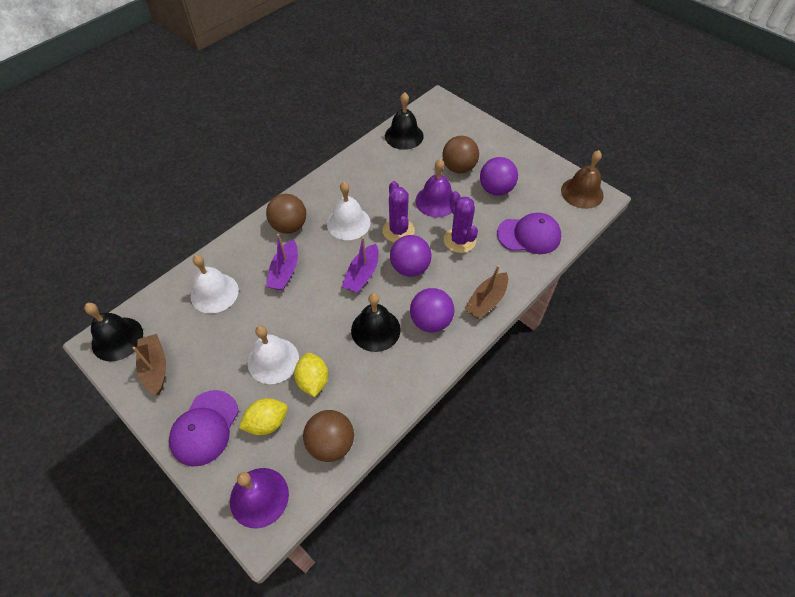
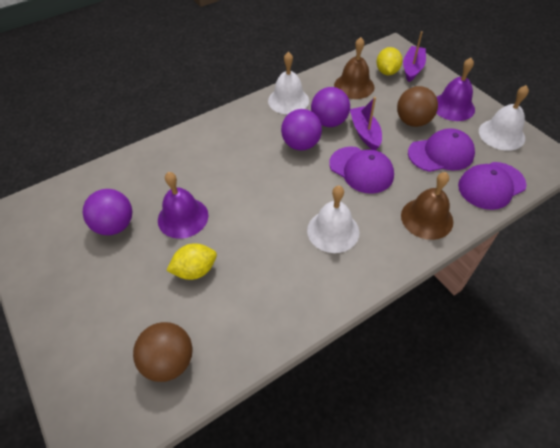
black bell: [84,303,143,362] [351,293,401,352] [385,92,424,150] = 3 -> none = 0
brown ball: [266,194,306,234] [303,410,354,462] [443,136,479,173] = 3 -> [133,322,192,382] [397,86,438,127] = 2
brown bell: [561,150,604,209] = 1 -> [334,37,374,99] [401,172,453,240] = 2
brown boat: [133,334,166,396] [464,265,508,319] = 2 -> none = 0
purple cactus: [382,181,415,243] [444,191,478,253] = 2 -> none = 0
purple cap: [169,390,239,466] [497,213,561,254] = 2 -> [329,146,394,194] [408,128,475,172] [458,162,527,210] = 3

